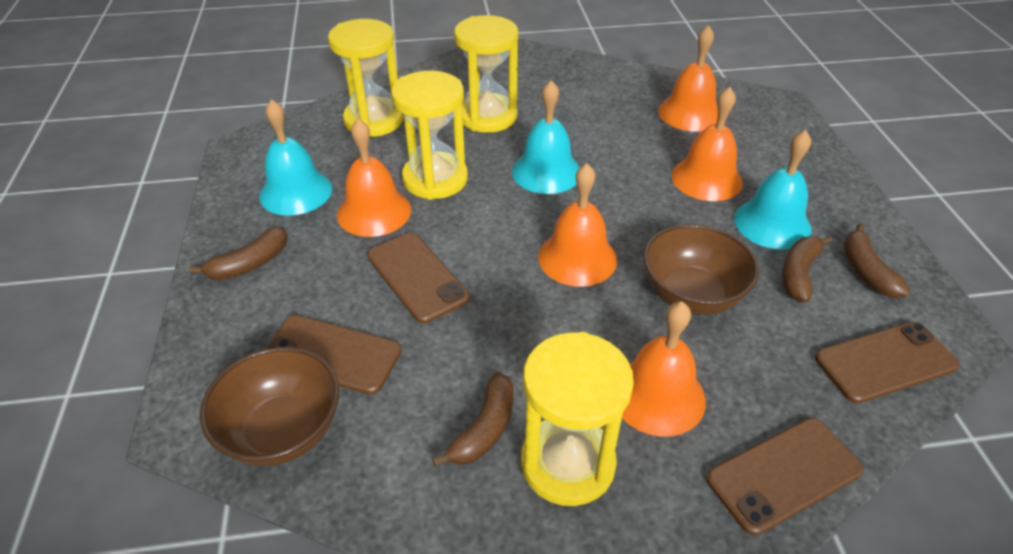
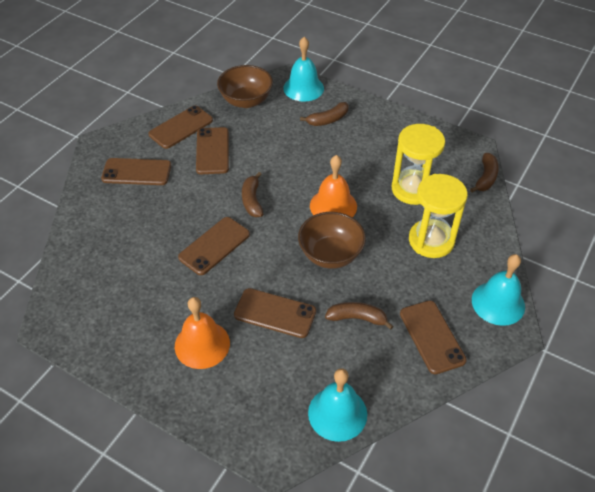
brown phone: [265,315,401,395] [367,233,470,323] [706,418,863,536] [815,322,960,404] = 4 -> [101,158,171,185] [148,106,213,149] [178,217,250,275] [196,127,229,174] [234,288,316,338] [400,300,467,374] = 6
orange bell: [337,119,411,237] [538,163,617,287] [622,302,706,437] [658,25,718,131] [671,87,743,201] = 5 -> [175,297,230,369] [310,155,357,217] = 2
yellow hourglass: [328,19,403,137] [391,71,468,200] [454,15,518,133] [521,332,634,506] = 4 -> [392,124,445,205] [409,174,468,258] = 2

